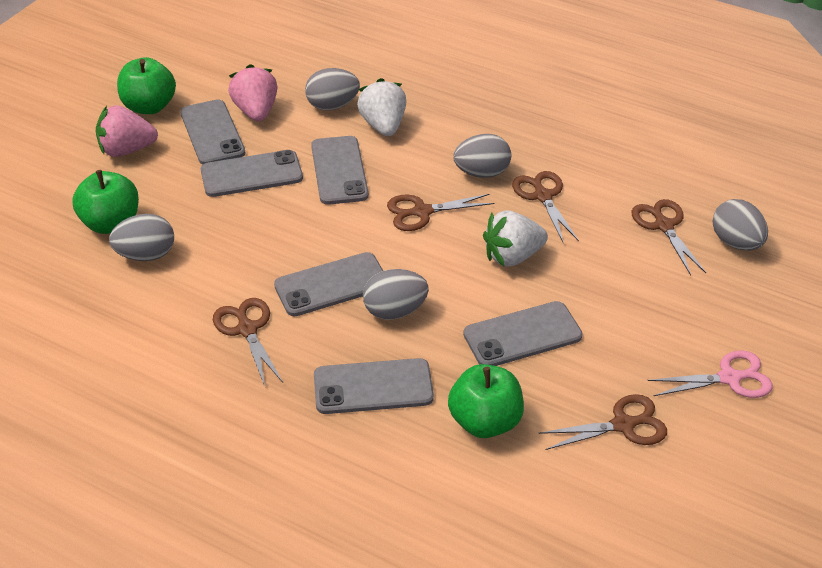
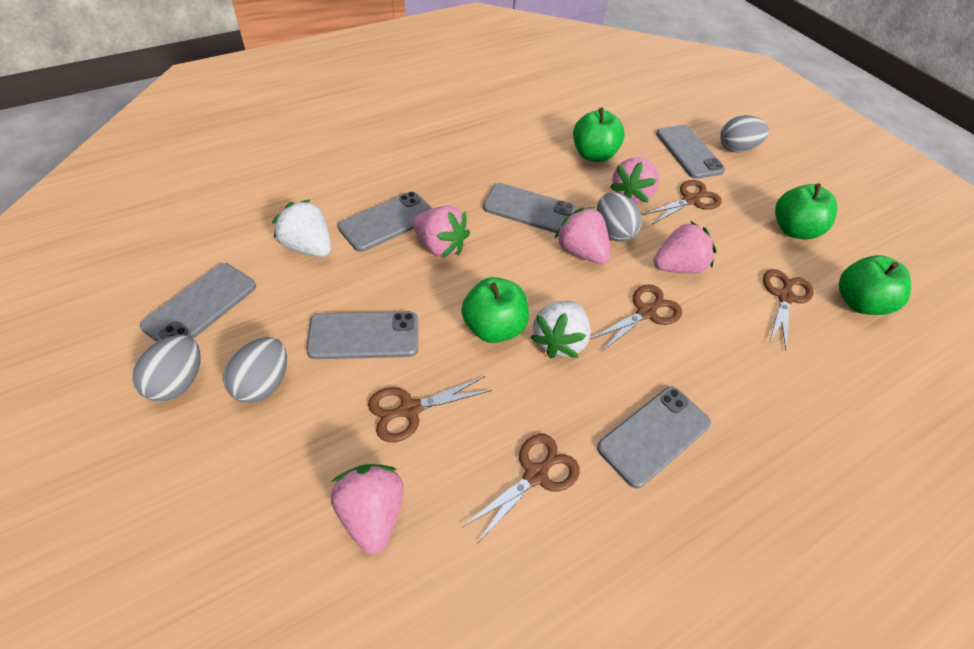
green apple: [72,170,139,234] [117,57,176,114] [448,364,524,438] = 3 -> [461,277,529,343] [573,108,625,162] [775,184,837,239] [839,255,911,315] = 4
grey egg: [109,214,174,261] [305,68,360,110] [363,269,429,320] [453,134,511,178] [712,199,768,251] = 5 -> [132,335,201,402] [223,337,287,403] [597,192,642,242] [720,115,769,153] = 4
pink scissors: [647,350,773,398] = 1 -> none = 0
pink strawberry: [96,105,158,157] [228,64,278,122] = 2 -> [331,464,404,554] [413,206,470,258] [554,207,610,264] [610,157,659,204] [653,221,717,274] = 5

